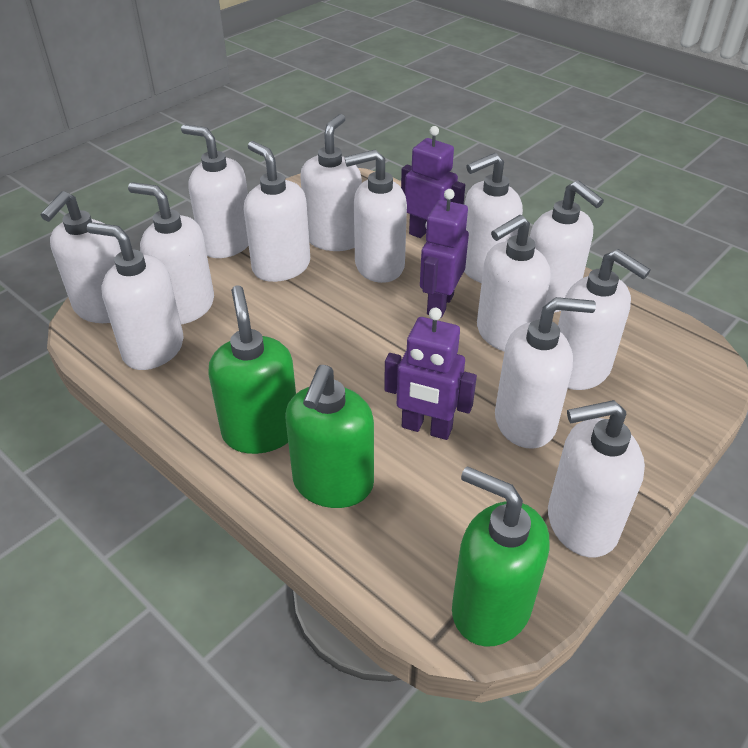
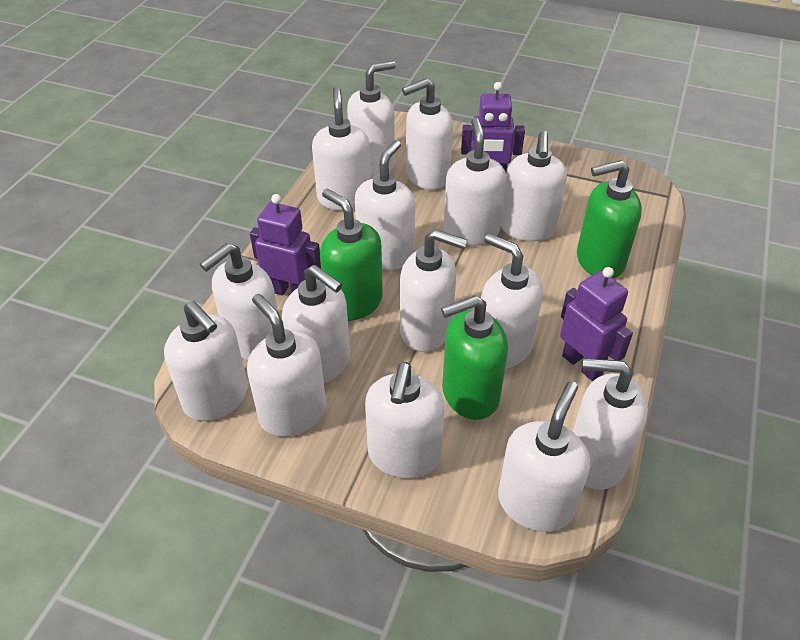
white soap dispenser: [41,191,121,323] [87,222,184,370] [128,182,214,324] [181,124,248,258] [244,141,310,282] [300,114,362,251] [344,150,407,283] [464,153,523,283] [477,215,551,352] [495,297,596,449] [530,180,604,312] [548,400,645,557] [558,249,651,390] = 13 -> [164,301,248,421] [200,243,278,360] [247,294,326,437] [282,265,350,383] [312,87,371,211] [347,61,396,176] [355,140,415,270] [365,362,445,479] [400,229,468,352] [402,78,453,190] [443,118,506,246] [481,234,543,368] [498,381,590,532] [501,131,567,241] [573,358,648,490] = 15

